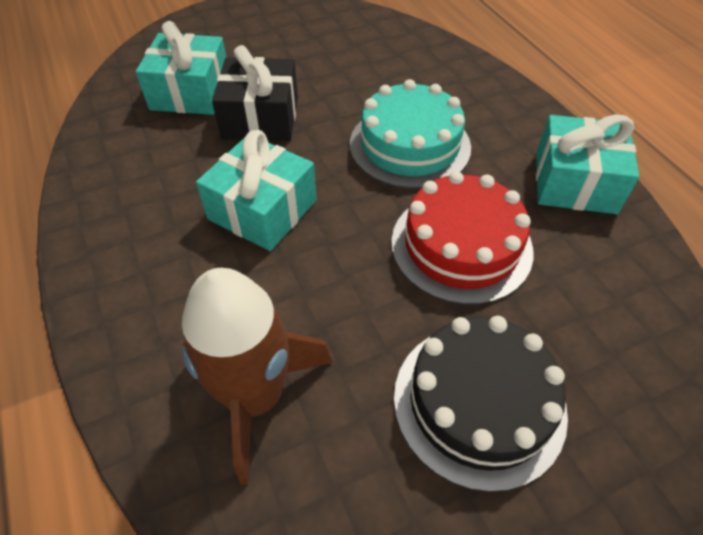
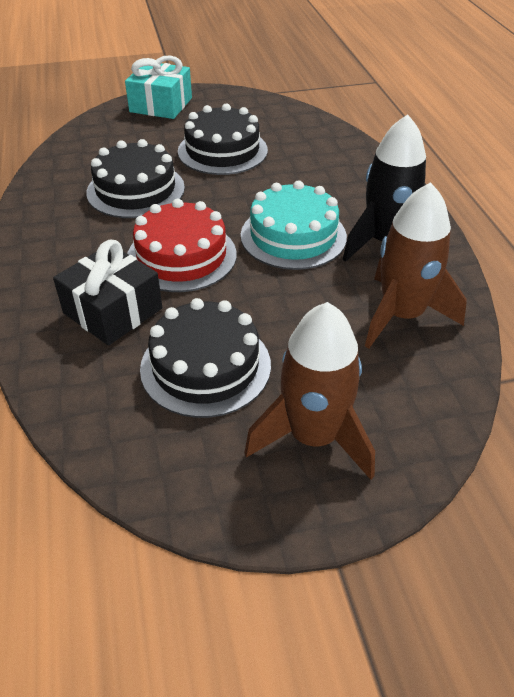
black cake: [394,316,568,492] = 1 -> [86,139,185,218] [140,298,271,418] [178,104,268,175] = 3
black rocket: none = 0 -> [343,114,426,262] = 1
brown rocket: [182,268,332,485] = 1 -> [244,302,375,480] [365,182,467,348] = 2
turquoise gift: [136,21,227,115] [196,130,317,251] [536,114,639,214] = 3 -> [125,55,192,119] = 1

